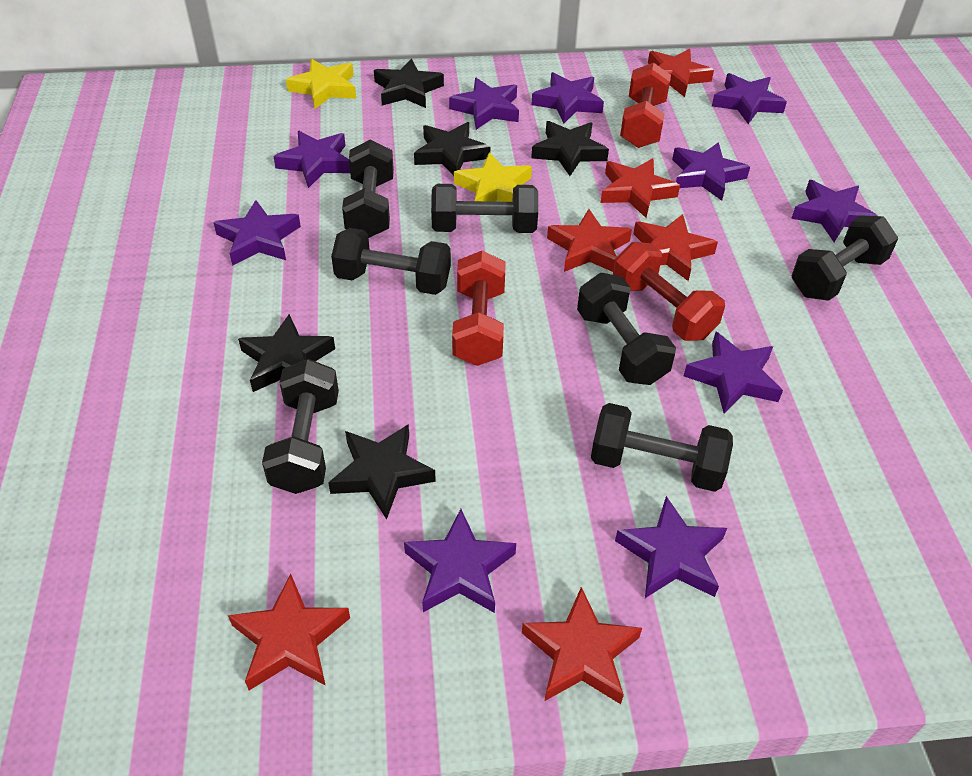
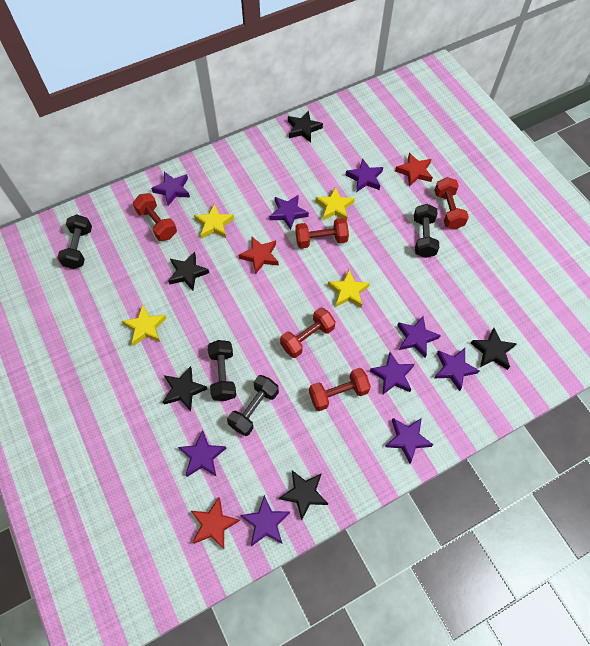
black dumbbell: [262,359,339,494] [331,228,451,295] [342,140,394,238] [431,184,538,233] [577,273,676,385] [591,403,733,492] [791,215,898,301] = 7 -> [58,214,92,269] [208,340,236,401] [227,375,279,436] [414,204,439,258] = 4
purple star: [213,200,301,266] [273,131,350,188] [404,509,516,613] [449,78,519,130] [531,72,604,123] [615,496,727,598] [672,142,750,201] [684,332,783,414] [712,73,787,124] [791,180,877,242] = 10 -> [151,172,190,206] [178,430,226,477] [240,495,290,546] [269,195,309,230] [346,158,383,192] [370,352,415,394] [385,418,433,463] [397,316,441,358] [435,348,480,391] = 9
red dumbbell: [452,250,506,366] [613,242,725,341] [620,63,671,148] = 3 -> [133,193,177,241] [280,307,336,358] [295,218,349,249] [309,368,371,411] [434,177,469,229] = 5
red star: [228,574,350,690] [522,587,642,704] [547,209,632,272] [601,158,680,218] [633,214,718,281] [648,49,714,97] = 6 -> [191,497,240,549] [239,237,279,275] [395,153,433,187] = 3
yellow star: [286,59,356,109] [454,152,532,202] = 2 -> [122,305,167,346] [194,204,234,239] [316,187,355,221] [328,270,370,308] = 4

